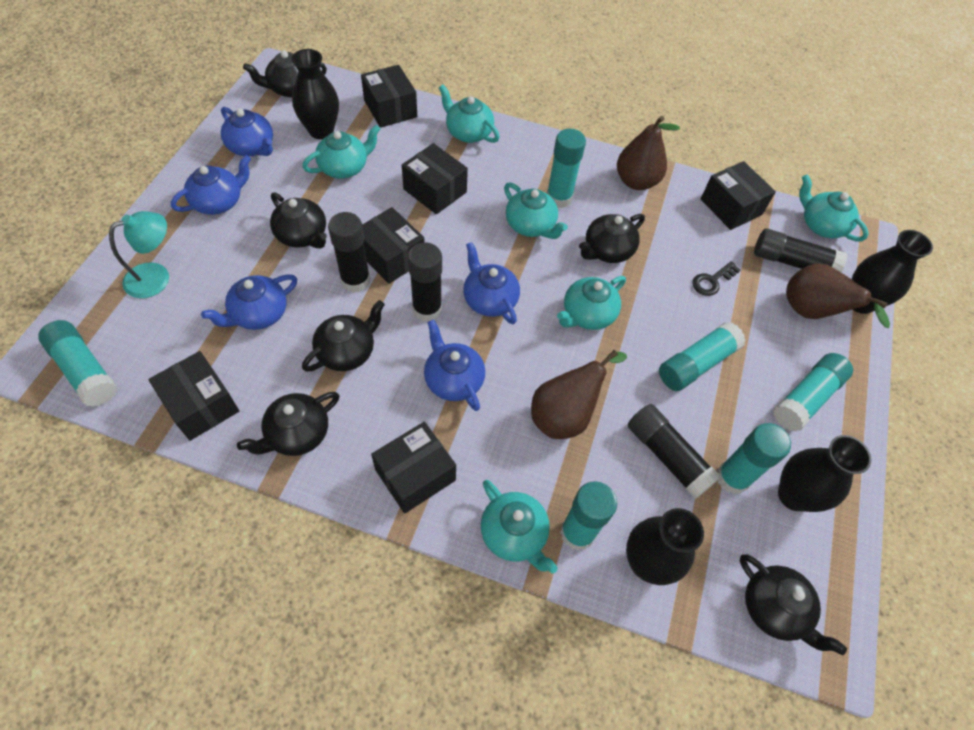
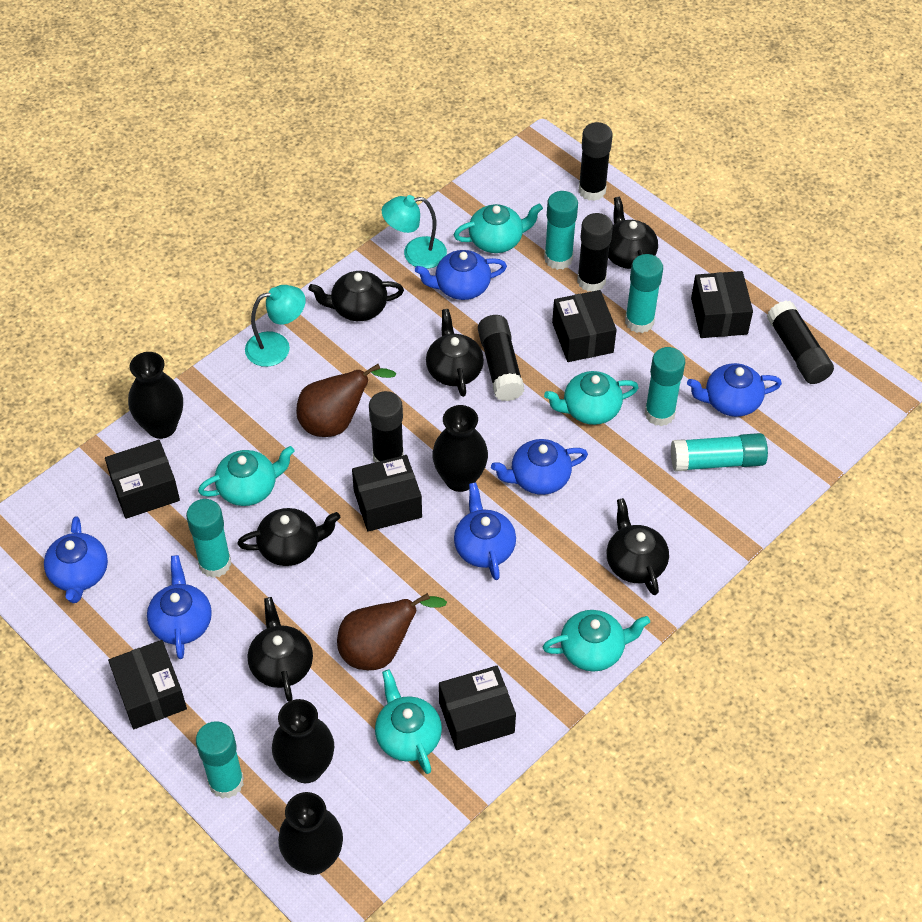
black glue stick: [328,212,370,293] [408,242,442,322] [628,404,721,499] [754,229,847,272] = 4 -> [369,391,404,462] [478,315,524,401] [577,213,613,292] [578,122,613,201] [767,300,834,384] = 5
black key: [693,261,741,296] = 1 -> none = 0
blue teapot: [171,155,251,215] [201,274,297,330] [221,107,273,156] [424,320,485,411] [463,242,520,324] = 5 -> [44,516,108,603] [147,555,212,659] [415,250,507,300] [454,482,516,580] [491,439,588,495] [687,363,782,417] = 6
brown pear: [531,350,627,439] [617,116,680,190] [786,263,890,328] = 3 -> [296,364,397,437] [337,593,447,670] = 2
turquoise lamp: [109,211,169,298] = 1 -> [245,285,306,367] [382,195,447,269] = 2
turquoise teapot: [302,125,380,179] [439,85,499,143] [481,480,558,573] [504,182,568,239] [557,276,626,330] [799,174,869,241] = 6 -> [198,446,295,506] [375,669,442,774] [454,203,543,253] [543,610,650,671] [544,371,639,425] = 5

